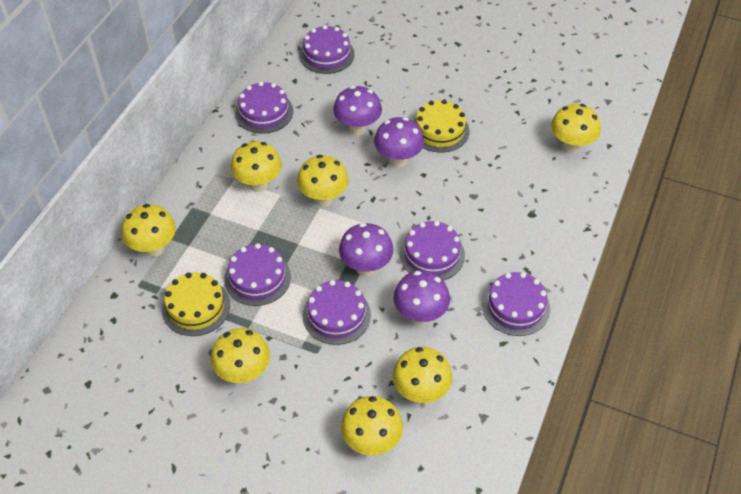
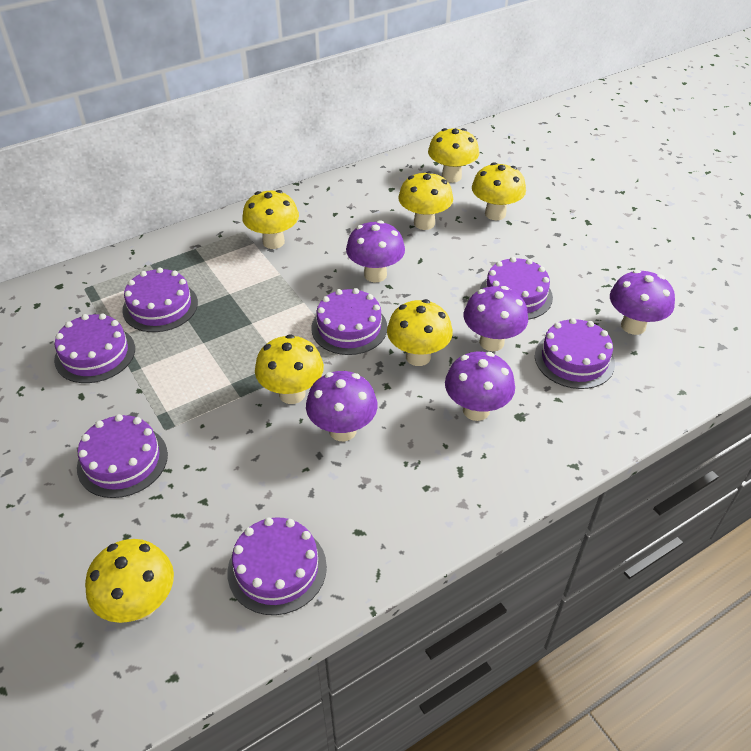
purple cake: [224,243,291,306] [235,82,293,134] [299,25,354,74] [303,280,371,345] [400,221,465,280] [482,272,550,336] = 6 -> [54,314,135,383] [77,414,168,498] [122,267,198,332] [227,517,327,615] [311,288,387,355] [480,257,553,320] [535,318,615,389] = 7
purple mushroom: [333,86,382,135] [339,223,393,276] [374,117,424,167] [393,271,450,325] = 4 -> [306,371,378,441] [346,220,405,282] [445,352,515,421] [464,286,528,351] [610,270,675,335] = 5
yellow cake: [162,272,230,336] [413,99,470,153] = 2 -> none = 0

